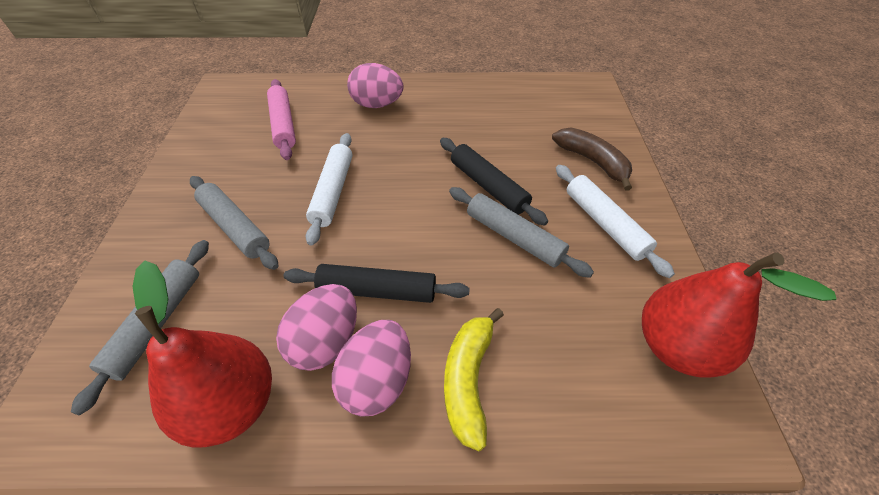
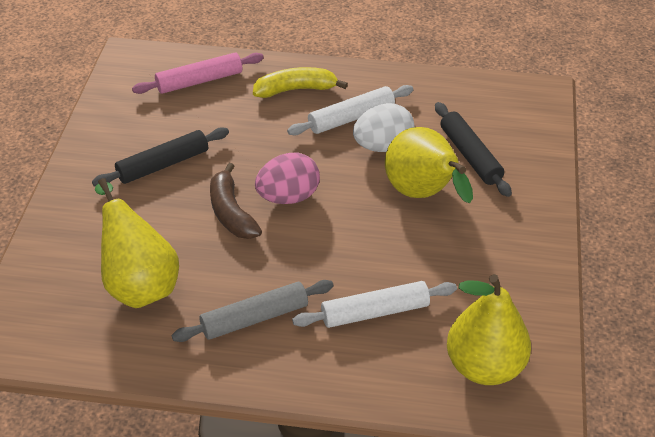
grey rolling pin: [71,240,209,415] [190,176,278,270] [449,187,594,278] = 3 -> [172,280,334,342] = 1
pink egg: [276,284,357,371] [332,320,411,417] [347,63,404,108] = 3 -> [255,153,320,204] = 1
red pear: [132,261,272,448] [642,253,836,378] = 2 -> none = 0
white egg: none = 0 -> [353,103,414,152] = 1
yellow pear: none = 0 -> [95,178,179,308] [385,127,473,203] [447,274,531,385] = 3

